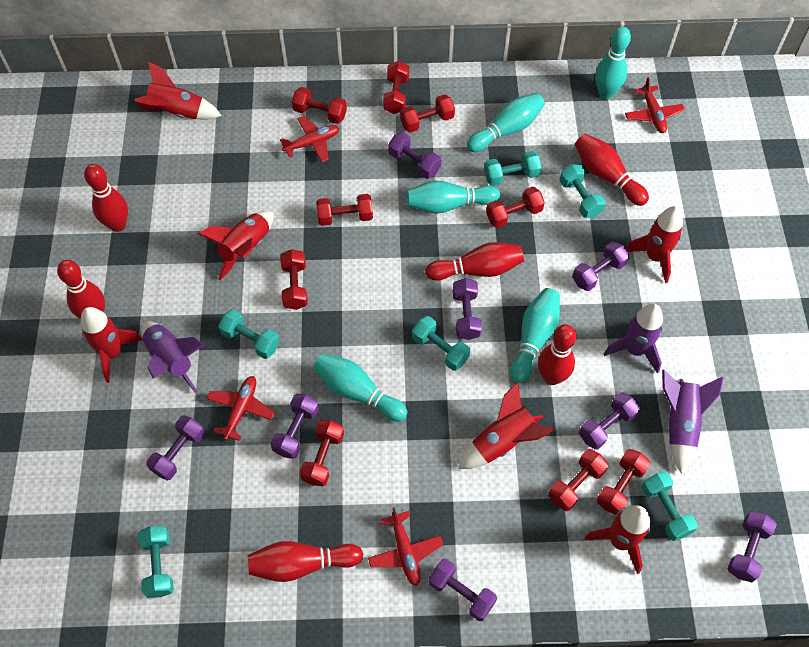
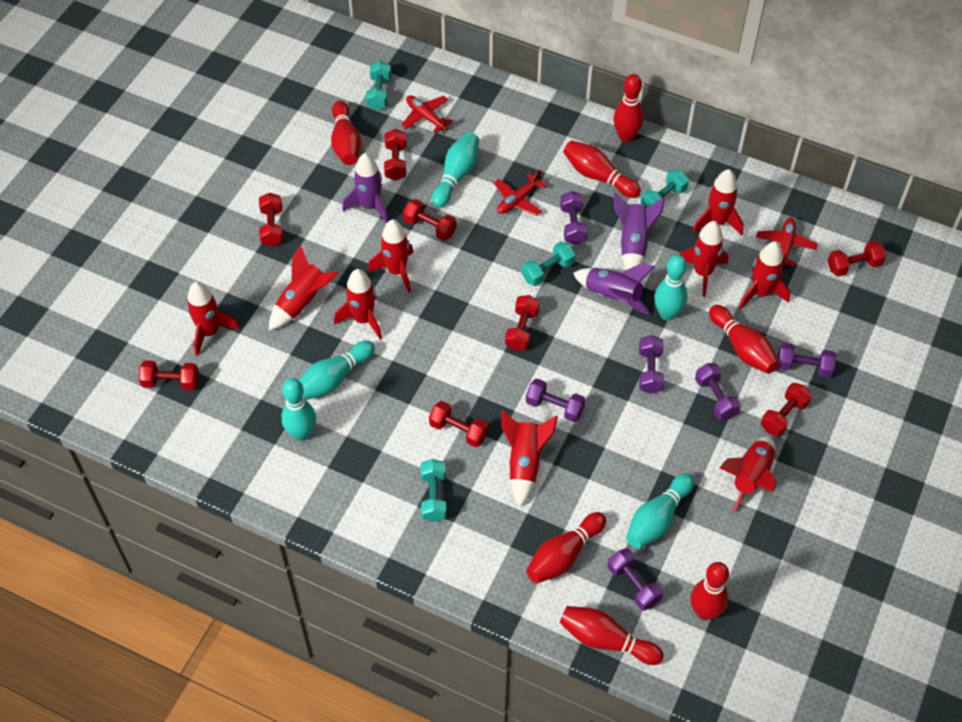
purple dumbbell: [146,415,205,481] [271,394,319,459] [388,132,441,179] [428,559,497,621] [452,278,482,340] [572,241,629,291] [579,392,640,450] [728,511,777,582] = 8 -> [526,379,585,422] [560,191,587,245] [608,548,663,611] [639,335,664,394] [695,363,741,420] [777,343,836,378] = 6
red bowling pin: [57,260,105,319] [84,164,128,232] [248,541,363,582] [425,242,524,281] [538,324,576,385] [575,134,649,206] = 6 -> [331,101,361,165] [526,512,606,583] [559,606,663,665] [563,140,641,198] [613,74,644,142] [691,562,729,620] [709,305,779,374] = 7
red dumbbell: [280,249,308,310] [292,87,347,124] [300,420,344,486] [316,194,373,226] [383,61,409,114] [400,94,455,133] [486,186,545,228] [548,449,608,511] [596,449,651,515] = 9 -> [138,360,199,390] [259,193,283,246] [384,129,407,181] [403,199,457,241] [429,401,488,447] [505,295,540,351] [761,383,812,436] [828,241,886,277] = 8
red plane: [206,376,275,441] [280,116,339,162] [368,507,443,586] [625,77,685,133] = 4 -> [401,95,453,133] [494,170,547,216] [756,218,818,267] = 3
red rocket: [81,307,143,383] [134,61,222,119] [198,211,274,280] [458,382,554,469] [585,505,650,574] [626,206,683,283] = 6 -> [187,282,240,356] [269,245,338,330] [334,269,382,340] [368,219,414,293] [501,410,558,507] [680,221,728,297] [693,169,743,235] [719,436,776,513] [739,242,790,309] = 9
turquoise dumbbell: [138,526,174,598] [218,309,280,359] [412,316,470,371] [484,151,542,186] [559,164,606,218] [642,472,698,541] = 6 -> [365,61,391,110] [420,459,446,522] [522,242,575,286] [640,169,689,207] = 4

